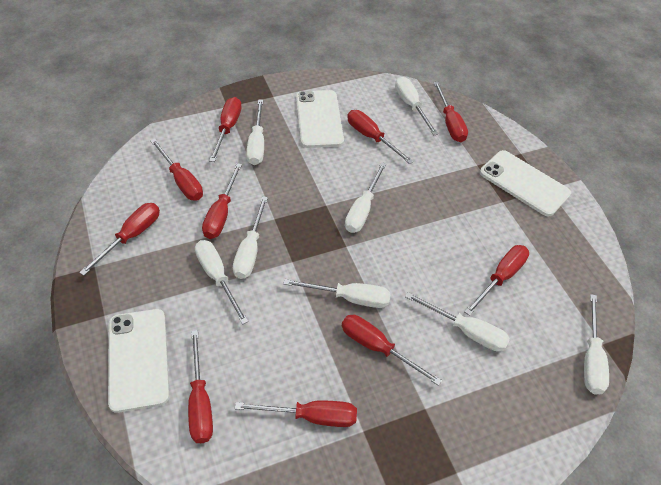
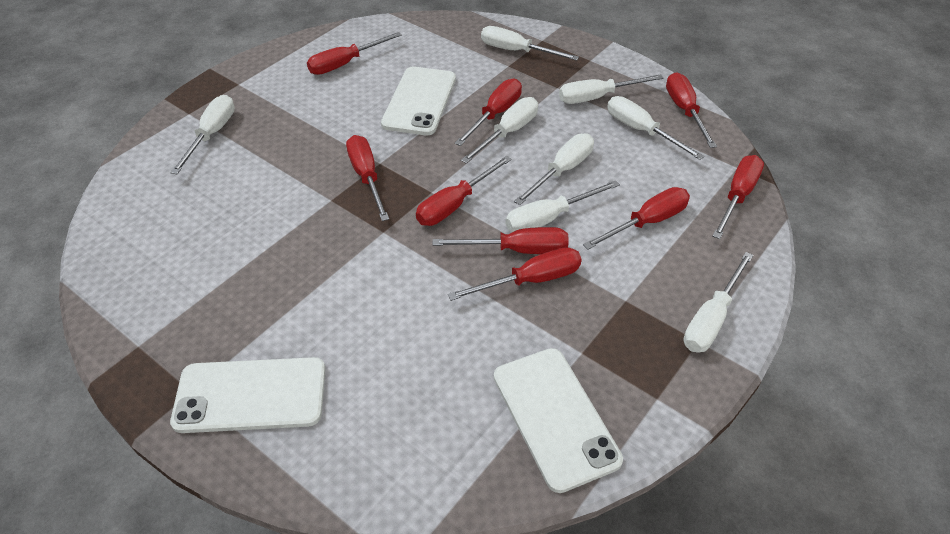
red screwdriver: [79,203,160,276] [151,139,203,201] [188,330,213,443] [202,163,242,239] [209,97,242,162] [235,400,357,427] [342,315,442,386] [347,110,414,164] [434,82,468,142] [464,245,529,316] = 10 -> [307,32,402,75] [346,135,389,221] [416,156,512,226] [433,227,569,254] [448,247,582,301] [455,79,522,146] [583,187,690,250] [666,72,717,148] [712,155,764,239] = 9

